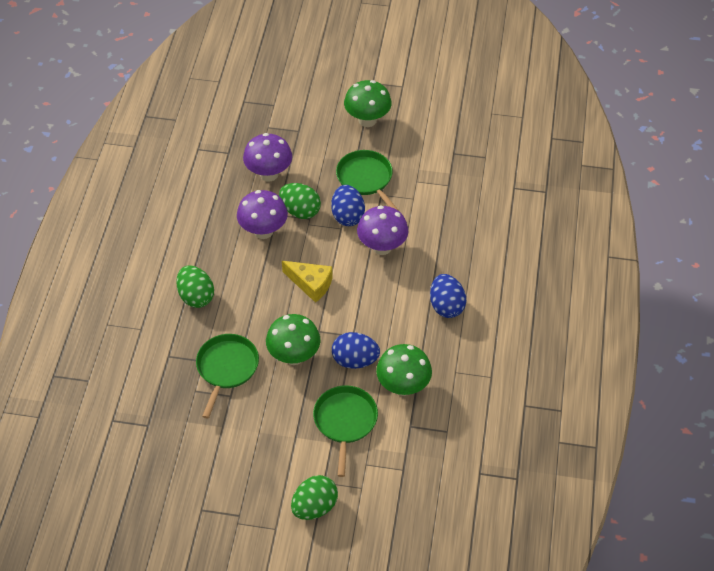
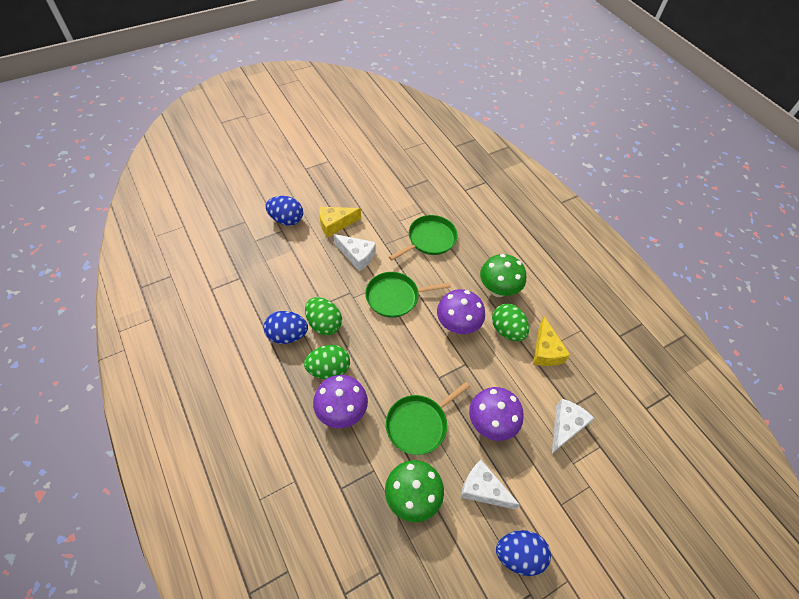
green mushroom: [266,314,321,365] [344,80,392,127] [376,344,432,396] = 3 -> [385,460,444,522] [480,254,526,297] = 2
white cheese: none = 0 -> [334,234,376,272] [460,460,520,510] [552,399,594,453] = 3
yellow cheese: [282,261,333,303] = 1 -> [319,207,361,237] [533,316,570,366] = 2

